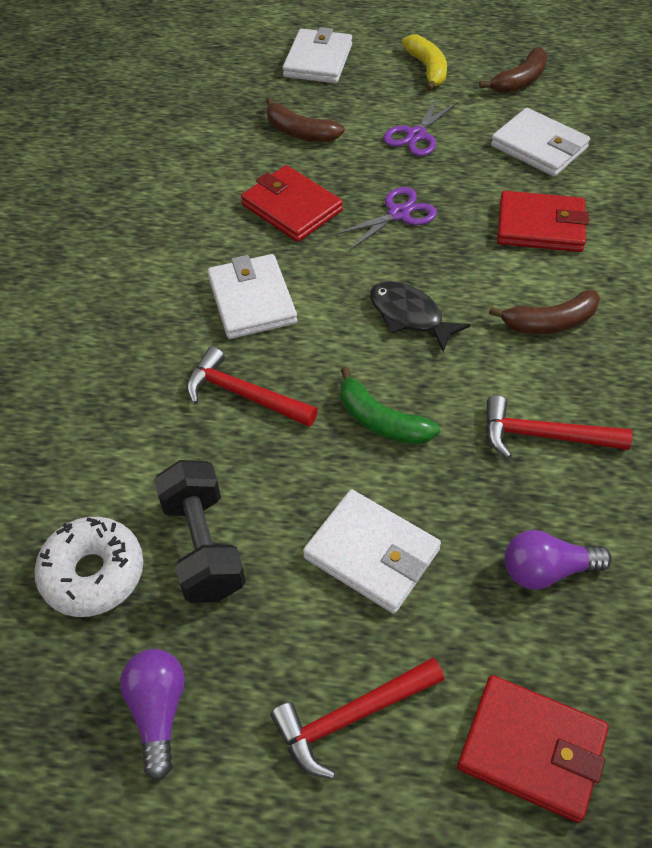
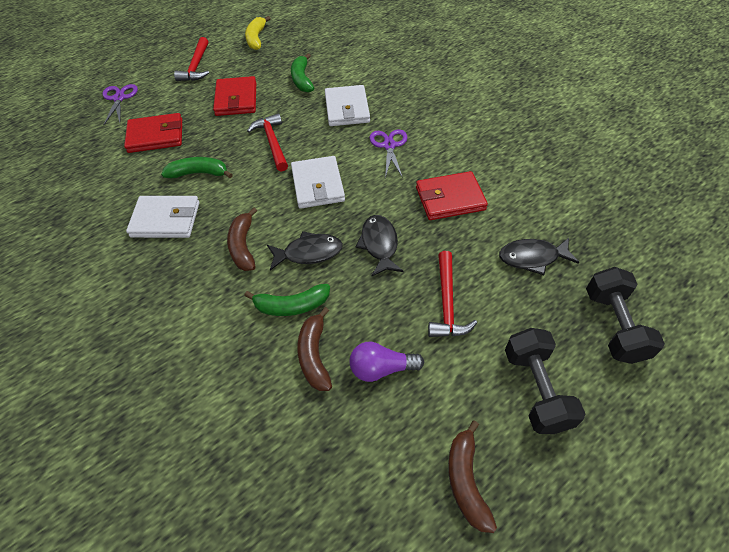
black dumbbell: [154,460,246,603] = 1 -> [505,328,585,434] [586,267,665,364] = 2
black fish: [370,281,471,352] = 1 -> [267,231,343,271] [356,215,404,277] [499,238,580,275] = 3
green banana: [340,367,440,445] = 1 -> [161,157,233,178] [244,284,330,316] [291,53,314,93] = 3
purple light bulb: [120,649,185,780] [505,530,612,590] = 2 -> [350,342,424,382] = 1
white donut: [34,517,143,617] = 1 -> none = 0
white wallet: [207,254,297,339] [283,27,352,83] [303,490,441,614] [491,108,590,177] = 4 -> [126,196,200,238] [291,156,345,209] [325,85,370,126] = 3

